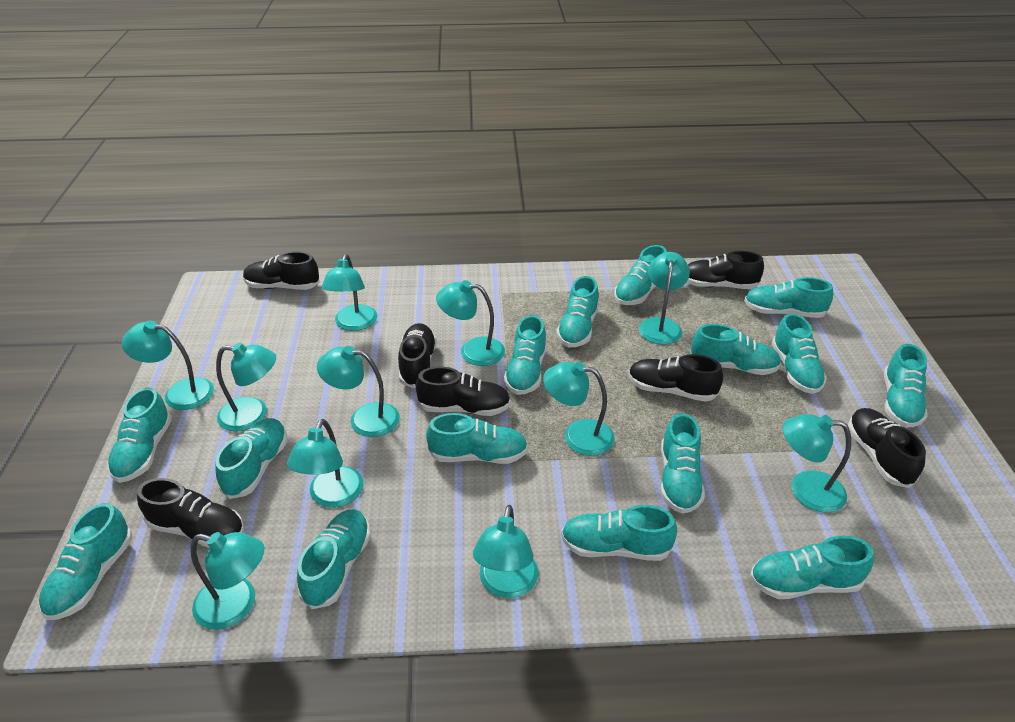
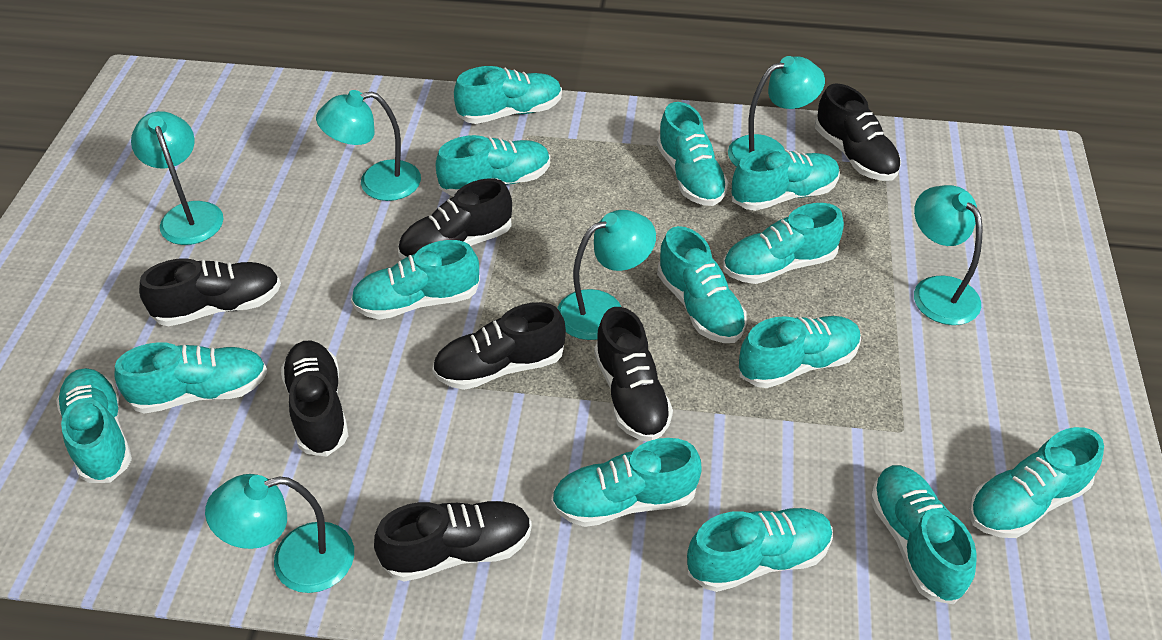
turquoise lamp: [122,321,214,410] [190,532,264,630] [216,343,276,432] [287,419,364,508] [317,346,400,437] [322,254,377,331] [436,280,505,366] [473,505,538,598] [543,362,615,456] [639,252,690,345] [783,414,851,513] = 11 -> [131,111,223,245] [205,474,354,593] [316,90,421,201] [557,210,656,340] [728,56,825,167] [914,185,982,325] = 6
turquoise shoe: [39,503,132,620] [107,387,172,483] [215,418,287,499] [297,509,371,609] [426,413,528,464] [504,315,547,395] [557,276,599,347] [561,505,677,561] [614,245,667,305] [661,413,705,514] [690,324,781,375] [744,277,833,318] [750,536,874,599] [772,313,827,394] [884,344,928,427] = 15 -> [56,368,132,483] [114,342,267,414] [351,240,480,320] [436,135,550,196] [454,66,562,124] [551,438,702,527] [657,102,728,206] [657,226,747,343] [687,508,833,592] [723,203,844,284] [732,148,840,211] [739,316,861,388] [870,465,976,604] [969,427,1104,538] = 14

